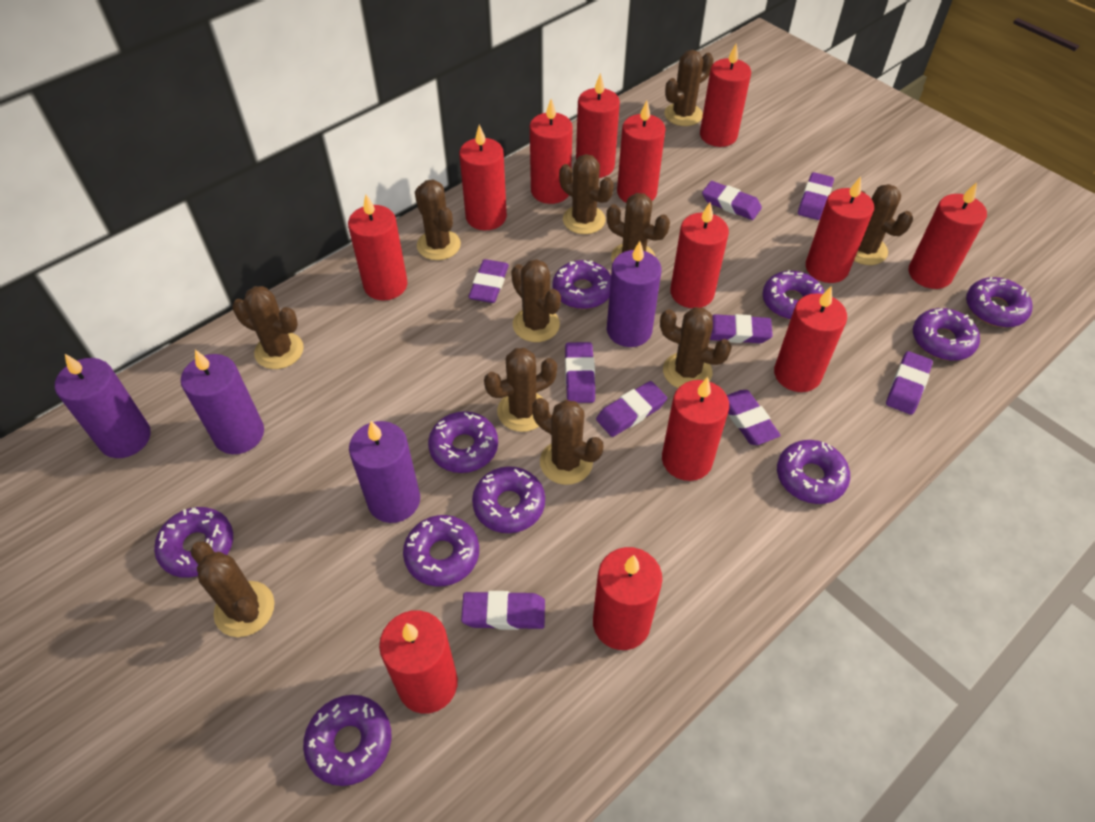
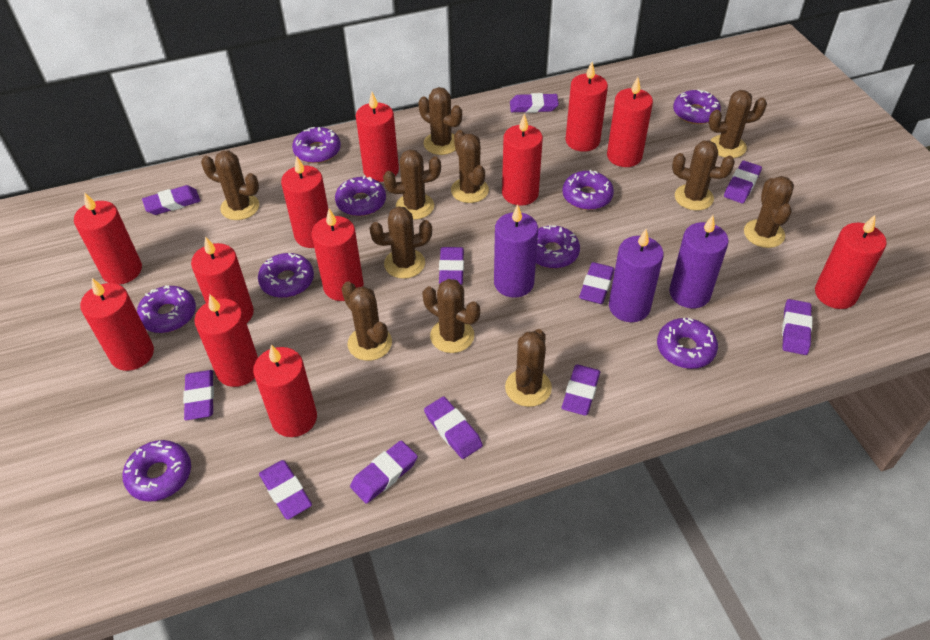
purple candle: [55,354,151,458] [181,350,264,454] [349,421,420,523] [607,241,662,347] = 4 -> [494,204,538,298] [609,229,664,322] [669,215,729,308] = 3
purple donut: [154,507,233,578] [303,695,391,786] [403,515,479,587] [428,411,498,473] [472,466,545,533] [552,260,611,309] [762,270,825,320] [777,440,850,504] [913,308,980,361] [966,277,1033,327] = 10 -> [123,440,191,502] [137,285,196,333] [258,253,314,298] [292,127,341,163] [335,175,386,216] [536,225,580,269] [562,170,614,210] [657,318,718,369] [673,89,721,124] = 9
purple eraser: [461,591,545,630] [468,259,509,303] [565,342,595,403] [596,381,667,437] [702,181,762,220] [710,314,773,343] [727,390,781,445] [798,172,834,220] [886,351,933,415] = 9 -> [142,185,201,215] [183,370,214,420] [259,460,312,520] [350,440,418,504] [424,396,483,459] [439,247,464,285] [510,93,559,113] [562,365,600,416] [579,262,615,304] [724,161,762,203] [782,299,812,355] = 11
red candle: [348,194,407,301] [379,610,458,714] [459,125,507,230] [530,99,573,204] [576,73,620,178] [593,547,662,650] [617,100,665,203] [662,377,729,481] [670,202,729,308] [700,43,751,147] [774,287,847,392] [806,177,874,283] [908,182,987,289] = 13 -> [74,192,142,285] [80,278,154,371] [191,236,254,323] [194,294,258,387] [253,345,317,437] [281,156,328,248] [312,209,364,301] [356,92,399,182] [502,114,543,206] [565,62,608,152] [607,77,653,167] [815,215,887,309] = 12

